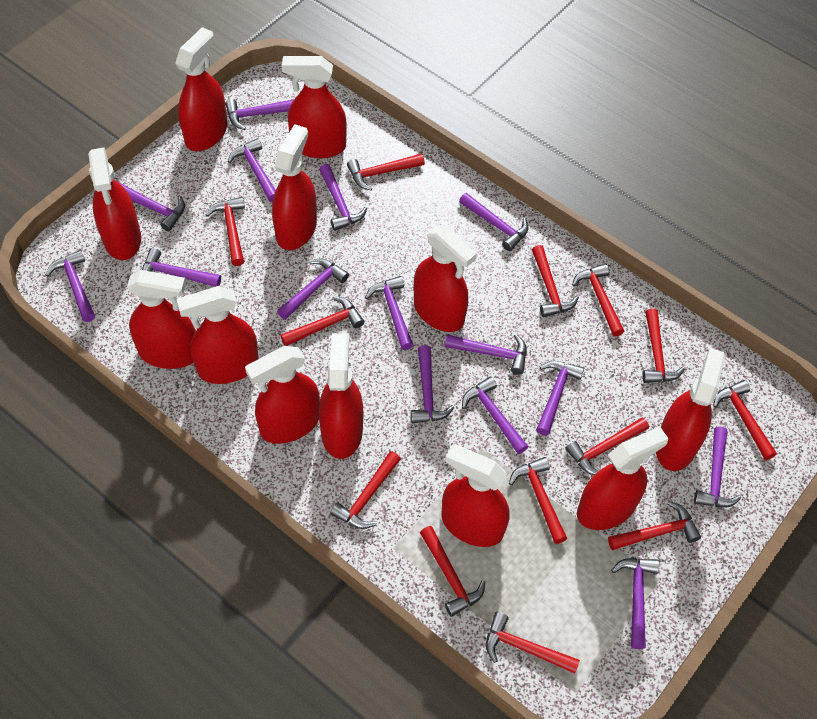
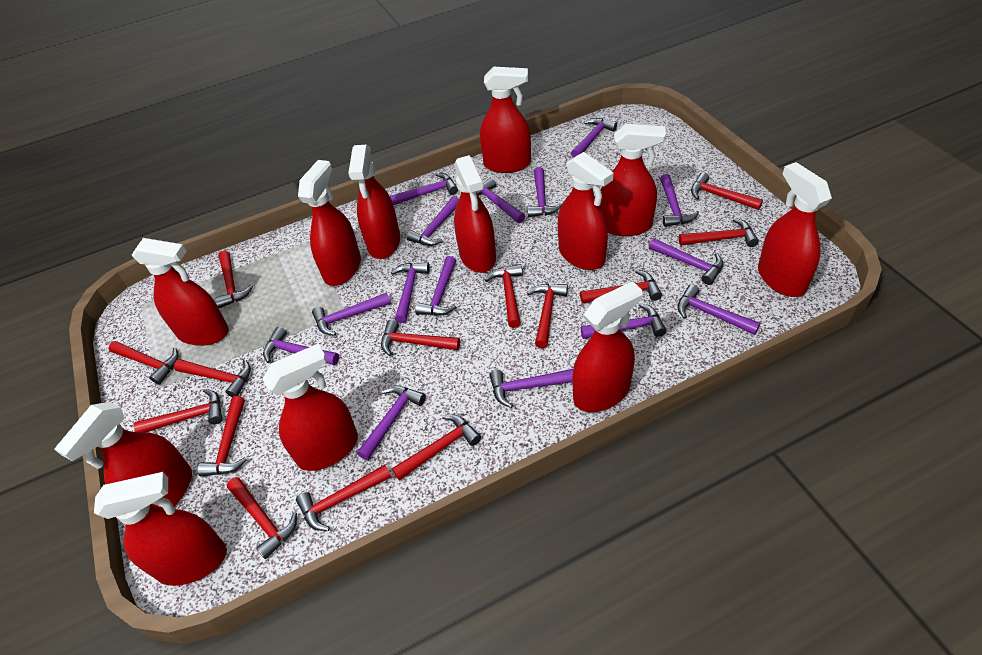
red hammer: [206,197,245,266] [281,296,364,346] [330,451,401,529] [347,153,425,190] [420,526,485,617] [486,612,580,674] [509,457,567,544] [532,245,579,317] [565,417,649,475] [572,264,624,337] [608,501,701,550] [642,308,685,383] [713,380,777,460] = 13 -> [109,341,178,385] [133,389,222,432] [174,359,251,397] [197,396,247,477] [215,251,253,308] [227,477,297,559] [296,465,391,531] [381,320,460,356] [392,415,481,481] [485,264,523,328] [527,284,568,348] [580,269,662,304] [679,218,759,247] [691,172,763,210] = 14

